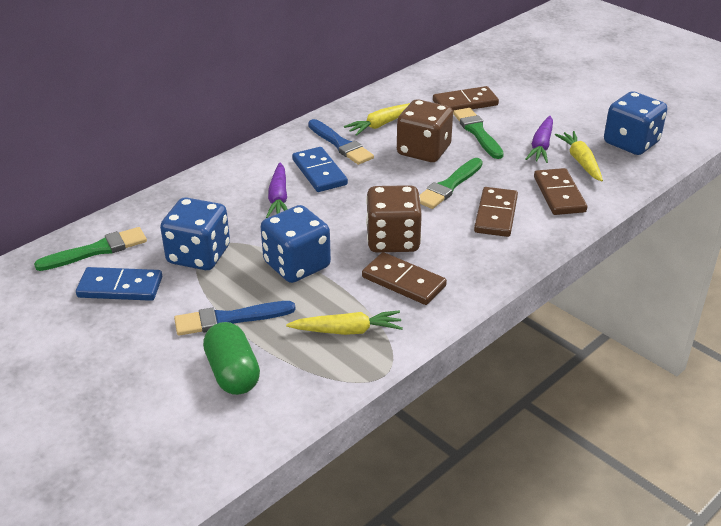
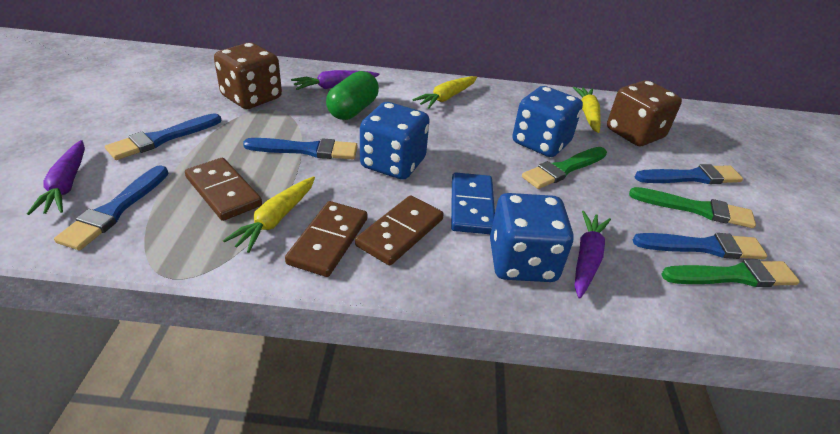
blue brush: [174,301,296,336] [308,119,374,165] = 2 -> [54,165,169,250] [105,113,221,160] [243,138,358,159] [633,233,767,260] [635,164,743,184] = 5
blue domino: [76,267,162,301] [292,147,348,192] = 2 -> [451,172,495,234] = 1
brown domino: [362,252,447,305] [433,86,499,111] [474,187,518,237] [534,168,587,215] = 4 -> [185,158,262,221] [285,201,367,277] [355,195,444,266] = 3
purple carrot: [266,163,288,218] [526,116,553,163] = 2 -> [27,140,85,215] [291,70,380,90] [575,211,611,299] = 3

